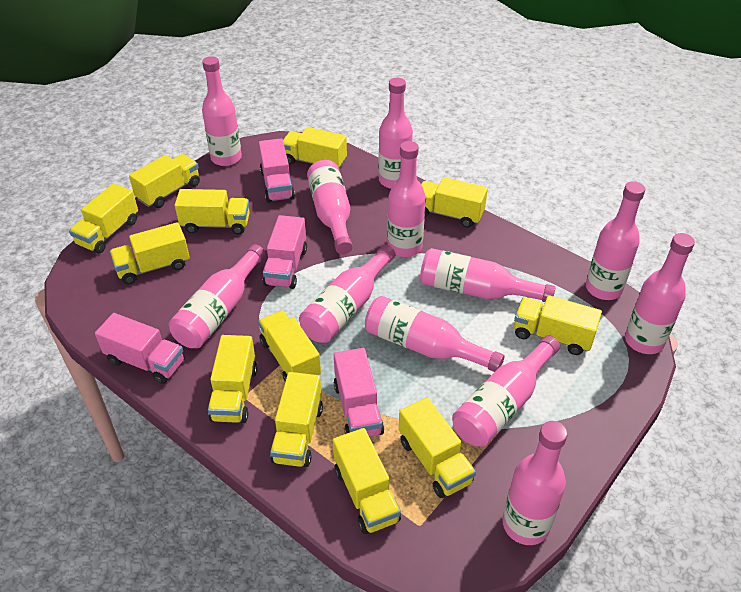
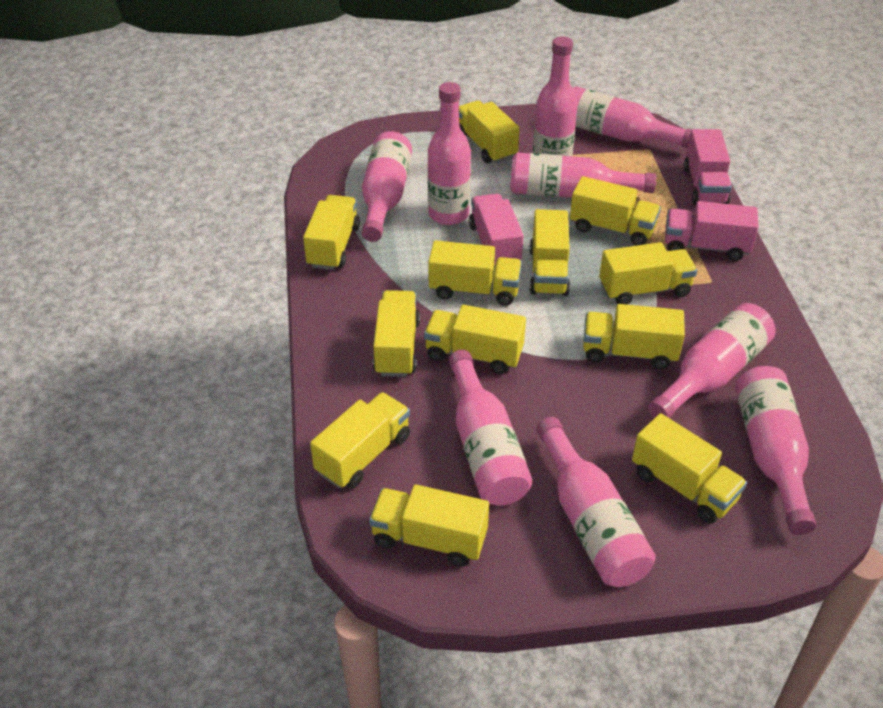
pink bottle: [169,244,265,348] [202,56,242,166] [299,245,395,343] [307,160,353,254] [365,296,505,372] [378,78,413,189] [387,141,426,257] [420,248,556,302] [452,335,560,447] [503,421,568,545] [586,181,645,300] [625,233,695,354] = 12 -> [362,131,412,242] [428,82,471,225] [449,350,532,506] [510,152,656,198] [533,36,578,156] [536,417,656,587] [573,86,691,148] [648,303,776,418] [736,366,816,535] = 9
pink truck: [95,313,184,384] [259,138,295,203] [263,215,307,289] [334,348,384,437] = 4 -> [469,194,524,269] [665,201,759,261] [684,129,732,205] = 3

